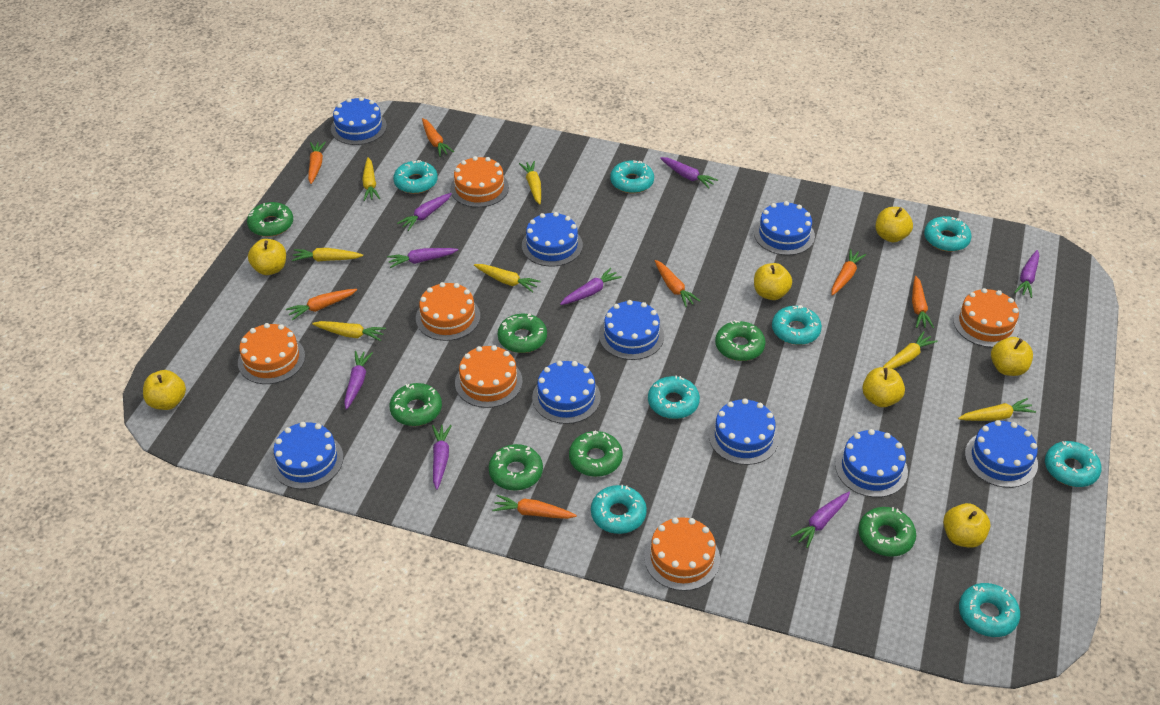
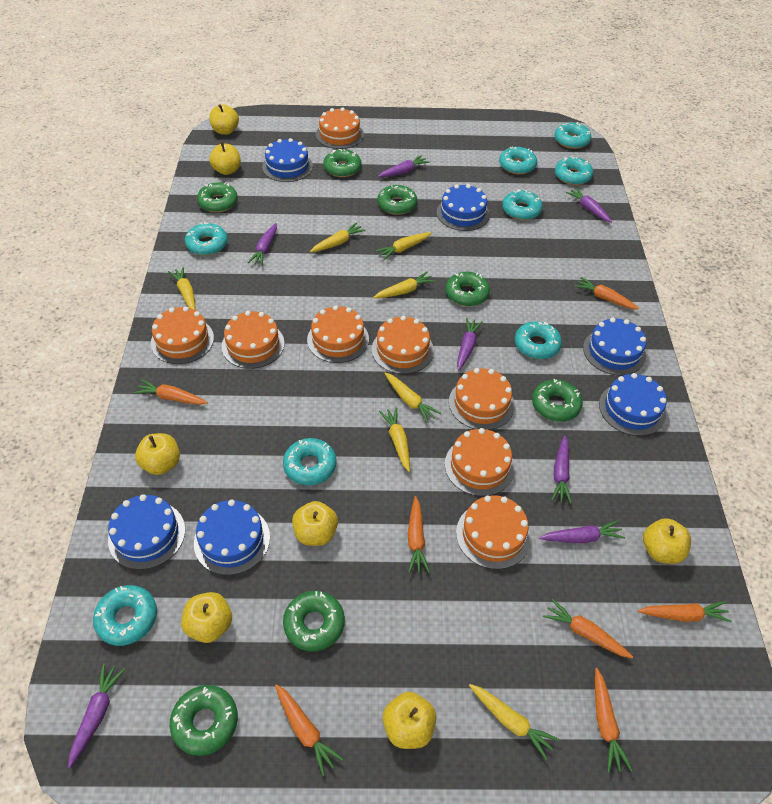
blue cake: [271,422,343,489] [331,97,387,145] [522,212,583,267] [532,361,601,424] [599,300,664,360] [709,398,779,465] [754,201,815,255] [835,429,908,497] [965,420,1038,488] = 9 -> [108,494,185,570] [194,500,270,575] [262,138,313,182] [437,184,490,231] [583,318,646,376] [599,373,667,436] = 6
orange cake: [238,323,305,384] [416,282,480,341] [450,156,509,207] [455,345,523,408] [644,517,720,591] [953,288,1020,348] = 6 -> [151,306,214,364] [222,311,284,369] [307,305,369,363] [316,107,364,149] [372,316,434,374] [445,428,515,496] [449,368,515,430] [456,495,531,569] = 8
purple carrot: [344,351,373,410] [387,248,458,268] [397,193,452,231] [432,425,452,490] [560,268,622,305] [660,157,718,188] [791,492,850,548] [1014,250,1039,298] = 8 -> [68,663,125,768] [247,223,277,266] [378,155,430,177] [457,318,483,371] [539,520,625,543] [551,435,572,504] [566,188,612,223] = 7

